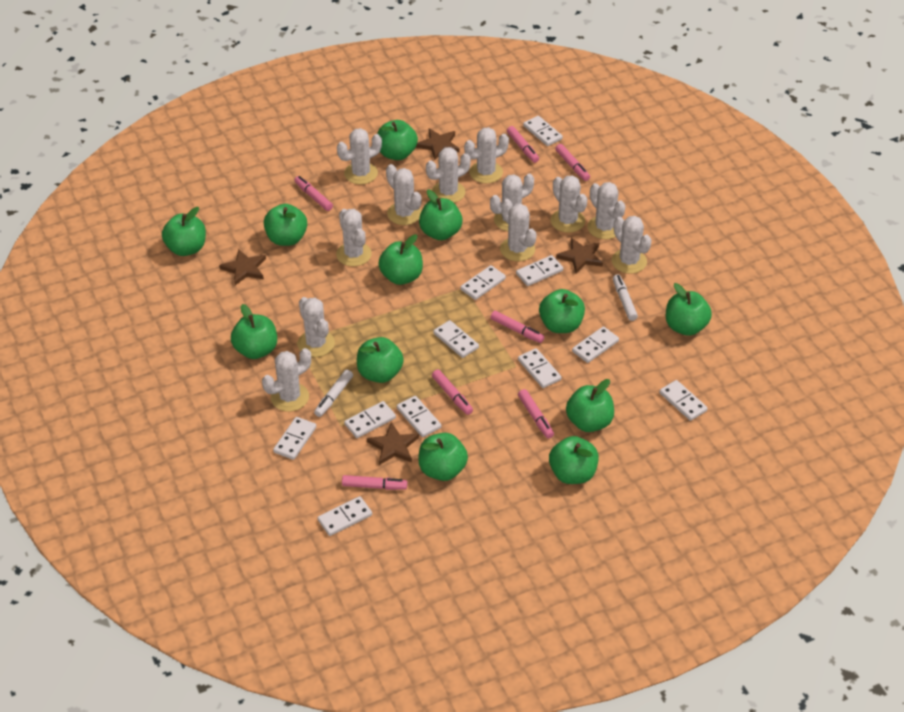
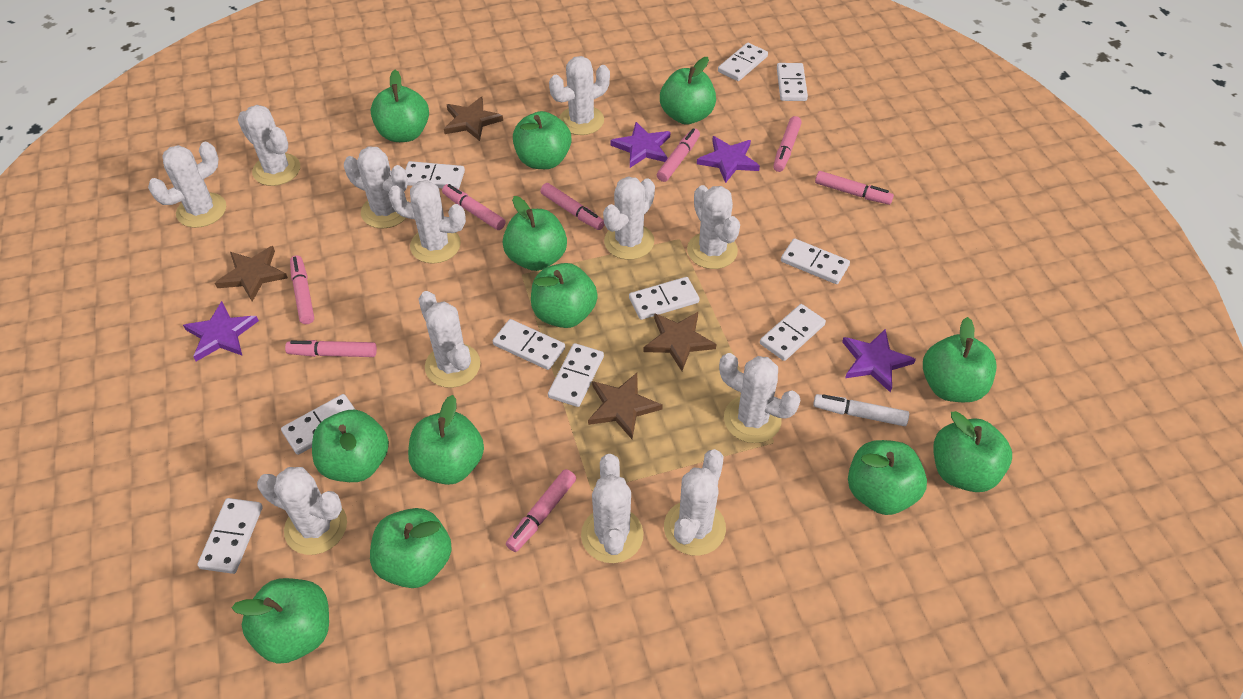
pink marker: [294,176,333,211] [342,475,407,490] [432,370,473,415] [490,311,544,343] [507,126,539,163] [518,389,554,439] [555,144,590,181] = 7 -> [285,340,377,357] [290,256,314,324] [442,184,506,230] [506,469,576,552] [540,183,605,230] [657,128,700,182] [773,116,802,172] [815,171,894,205] = 8
purple star: none = 0 -> [183,301,259,361] [610,122,670,168] [697,136,760,183] [842,329,916,392] = 4
white domino: [273,417,316,460] [318,496,372,536] [344,401,396,438] [397,396,441,437] [433,320,479,358] [460,265,506,300] [516,255,563,286] [518,348,561,388] [523,116,563,146] [572,326,619,363] [659,380,708,421] = 11 -> [197,498,263,574] [281,394,356,455] [405,161,465,189] [493,319,565,370] [548,343,604,407] [629,277,699,320] [718,43,768,81] [760,304,826,361] [777,63,808,101] [781,238,850,284] = 10
white marker: [314,370,353,417] [613,274,638,321] = 2 -> [813,394,909,426] = 1

